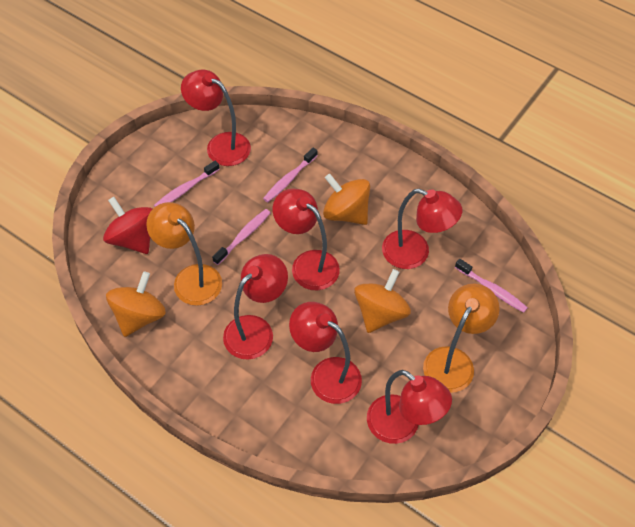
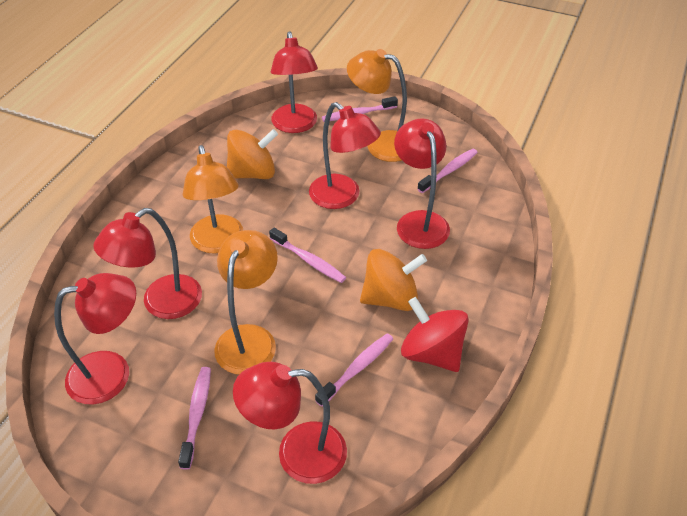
orange lamp: [146,202,222,306] [423,283,500,393] = 2 -> [183,145,243,254] [215,230,278,375] [347,49,407,162] = 3
orange spinning top: [106,271,166,337] [323,174,370,225] [354,269,411,333] = 3 -> [227,129,278,179] [360,249,427,311] = 2
pink toothbrush: [154,161,220,207] [212,209,271,265] [263,148,318,202] [455,259,528,313] = 4 -> [178,367,211,470] [269,227,346,283] [315,333,393,407] [322,96,398,122] [418,149,478,193] = 5

